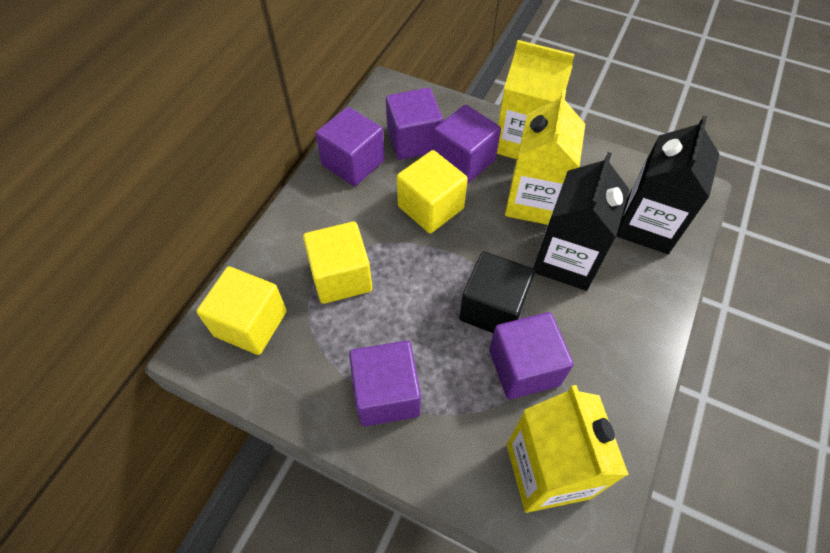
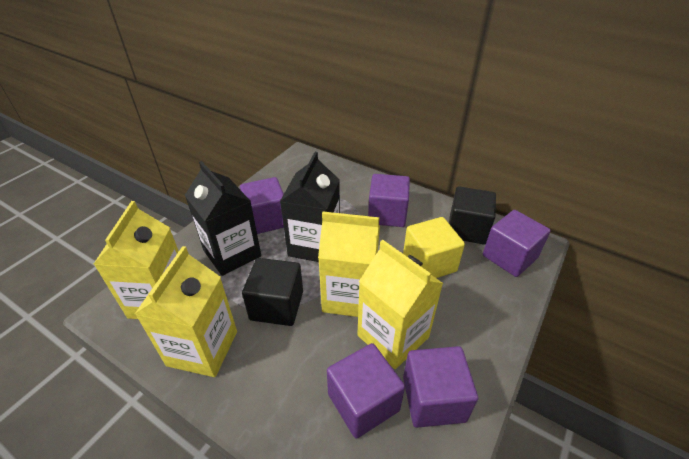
black cube: [459,251,535,333] = 1 -> [242,258,303,326] [449,186,496,245] = 2
yellow carton: [497,40,575,159] [505,90,585,225] [507,385,629,513] = 3 -> [94,201,179,319] [135,246,237,377] [318,212,380,317] [357,240,443,369] = 4
yellow cube: [197,266,287,355] [303,221,373,304] [397,150,468,233] = 3 -> [403,217,465,278] = 1

